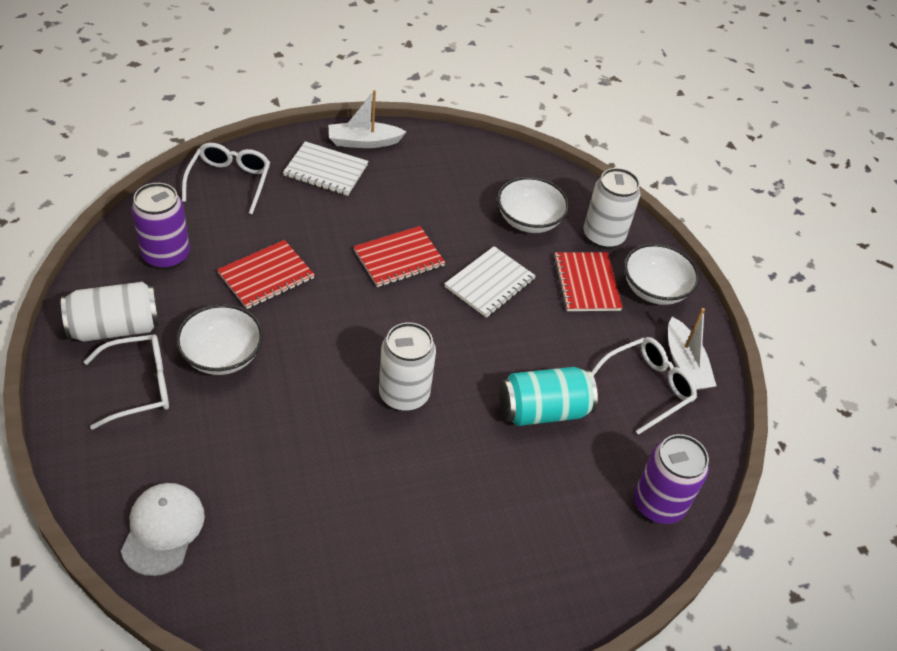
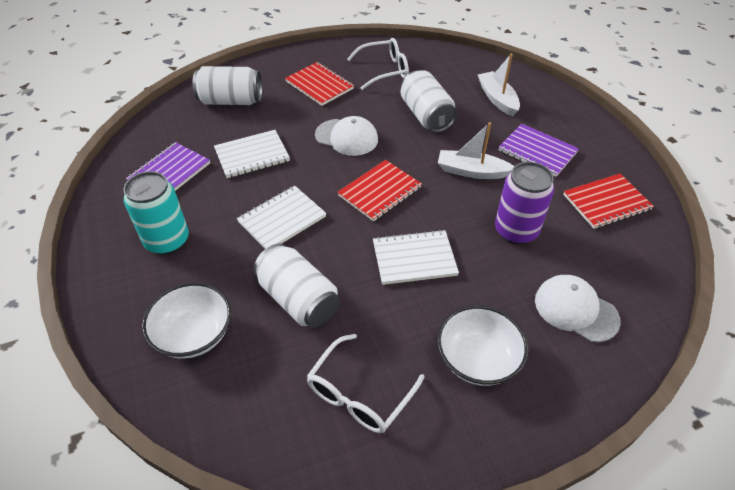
purple can: [131,183,190,270] [634,434,709,524] = 2 -> [495,162,554,245] = 1
purple notebook: none = 0 -> [126,142,210,191] [499,124,579,177] = 2
white bowl: [176,304,263,375] [497,177,569,233] [624,244,699,305] = 3 -> [142,282,231,359] [437,305,528,386] = 2
white cap: [121,483,205,576] = 1 -> [315,116,378,156] [535,275,621,342] = 2
white glasses: [84,334,169,430] [182,143,270,214] [591,337,697,435] = 3 -> [306,334,425,433] [347,38,409,90] = 2
white notebook: [283,141,368,196] [445,246,536,318] = 2 -> [214,130,290,178] [237,186,327,249] [373,230,459,285] = 3

